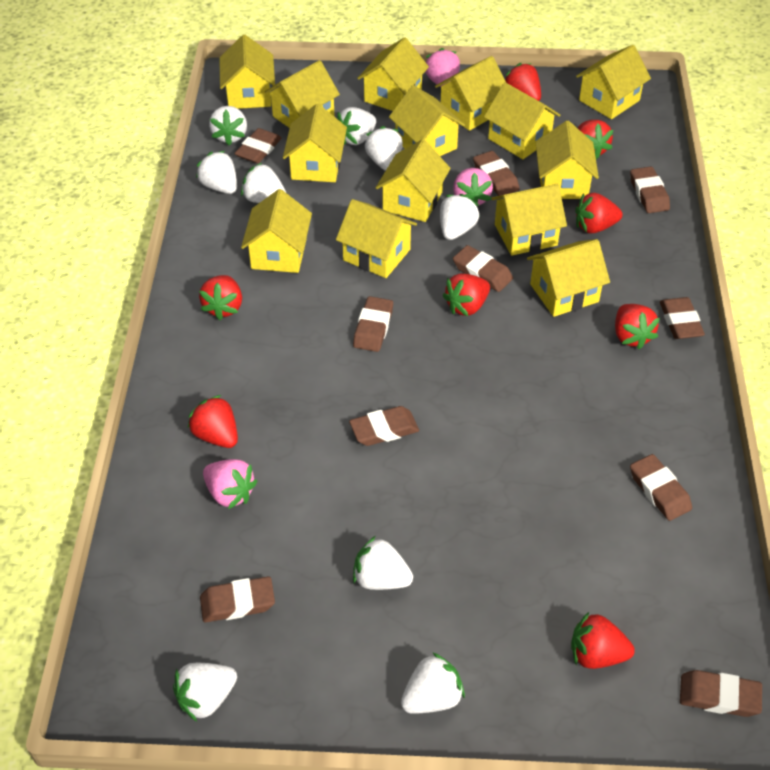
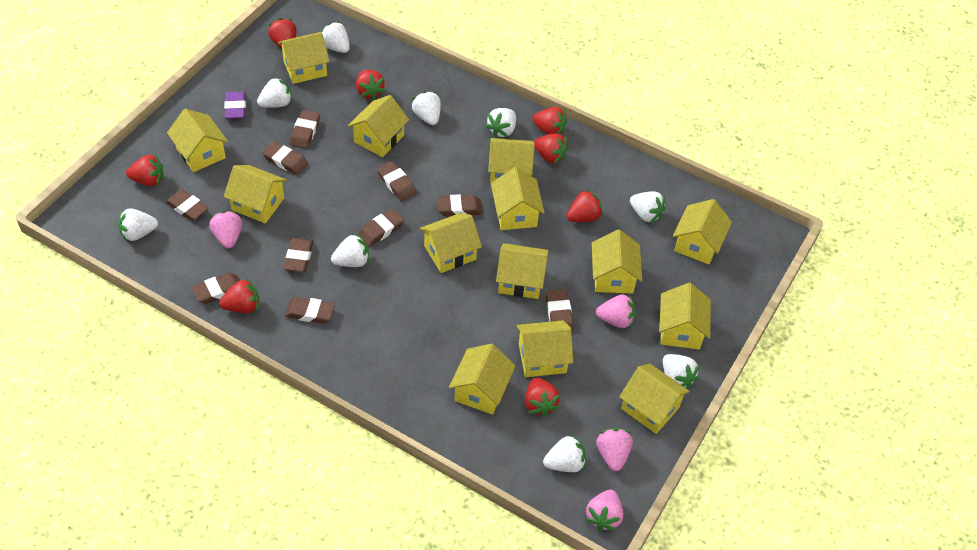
pink strawberry: [203,459,257,509] [425,48,460,87] [453,168,493,205] = 3 -> [209,211,242,249] [585,490,623,531] [596,294,636,328] [596,428,633,471] = 4
purple eraser: none = 0 -> [224,91,246,119] = 1

